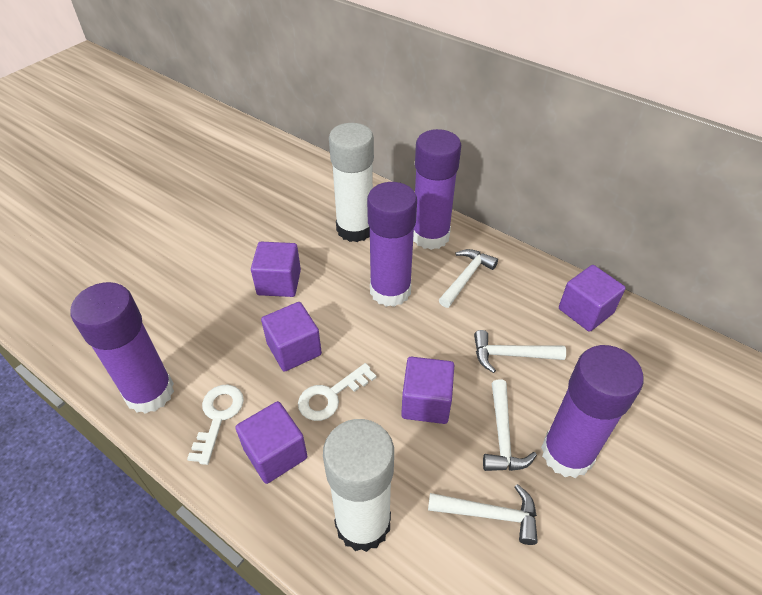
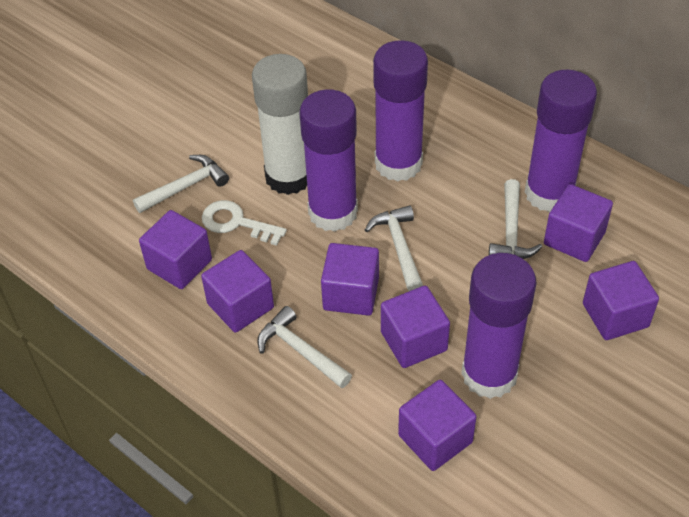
purple cube: [235,401,307,484] [251,242,301,297] [261,302,322,372] [401,357,454,424] [559,265,626,332] = 5 -> [139,210,212,289] [201,250,274,333] [321,243,379,316] [381,286,450,368] [398,380,476,471] [544,184,613,262] [583,261,659,340] = 7
white glue stick: [323,419,394,552] [329,123,374,242] = 2 -> [252,54,308,195] = 1
white key: [187,385,244,465] [298,363,377,421] = 2 -> [202,200,287,246] = 1

